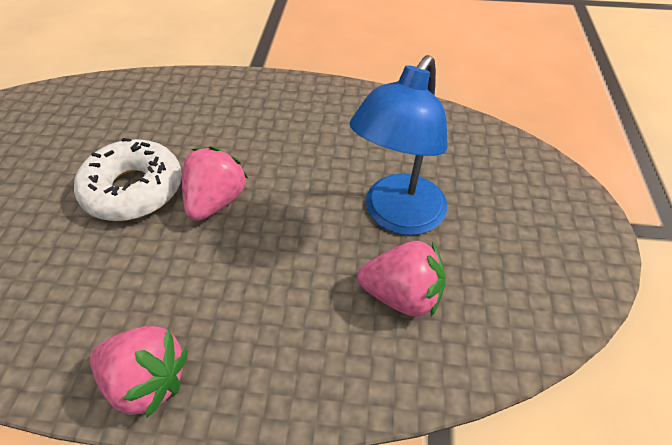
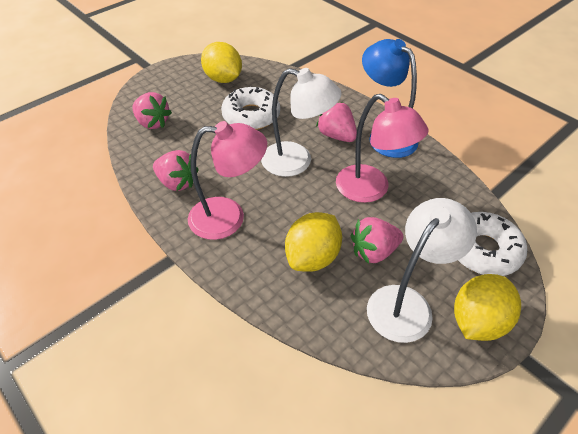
pink lamp: none = 0 -> [188,121,267,240] [336,94,429,203] = 2
pink strawberry: [90,326,188,418] [182,146,248,221] [357,241,446,317] = 3 -> [133,92,172,129] [153,150,199,191] [316,102,357,142] [351,217,403,264] = 4
white donut: [74,138,182,221] = 1 -> [221,87,280,130] [458,212,527,276] = 2
white lamp: none = 0 -> [261,68,342,177] [367,198,477,343] = 2
yellow lemon: none = 0 -> [201,42,242,83] [285,212,342,272] [454,274,521,341] = 3

